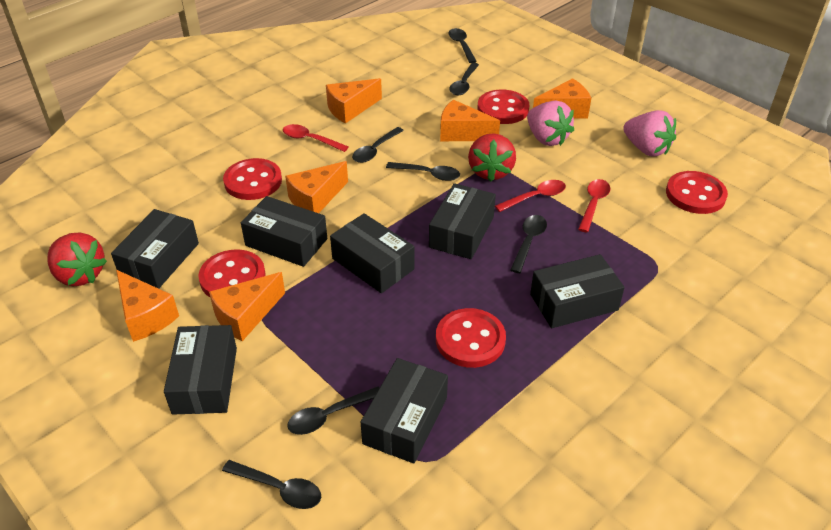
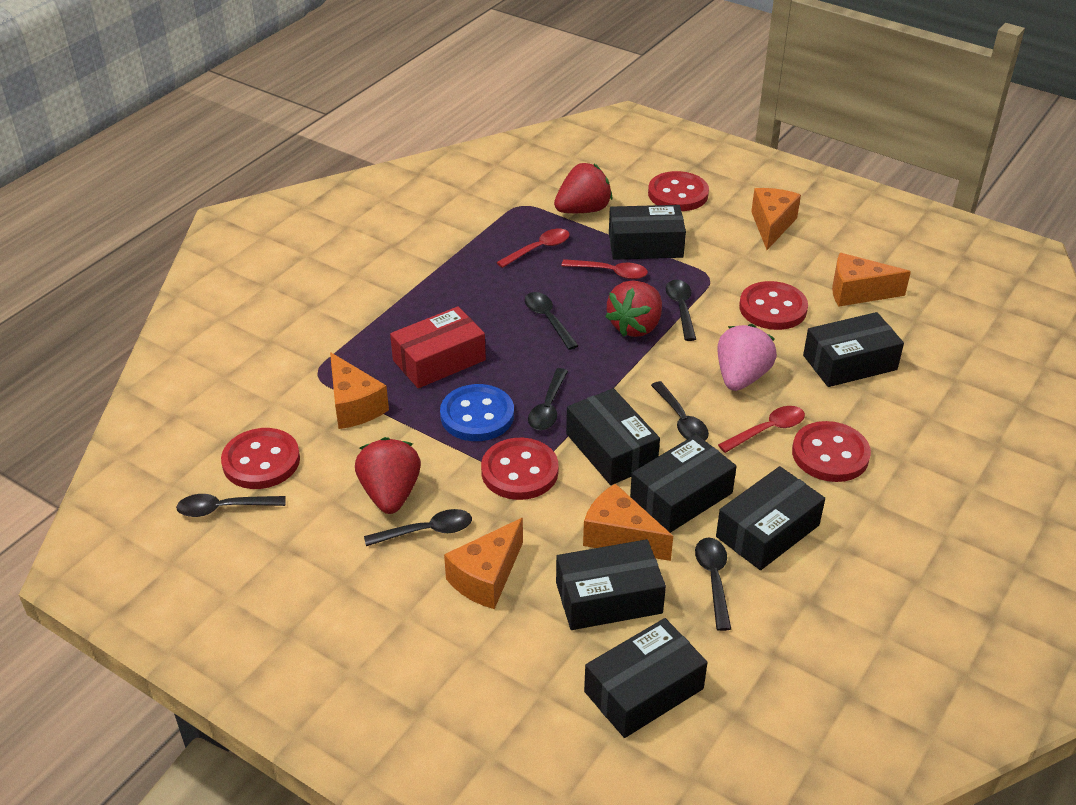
blue button: none = 0 -> [440,384,514,441] = 1
orange cheese: [116,270,179,342] [209,272,285,341] [285,161,348,213] [326,78,382,123] [440,100,500,141] [533,78,591,119] = 6 -> [330,352,389,429] [444,518,523,609] [583,483,673,561] [751,188,801,250] [832,253,911,307] = 5
pink strawberry: [527,101,574,146] [623,110,676,157] = 2 -> [717,324,777,391] = 1
red box: none = 0 -> [390,306,486,388] = 1
red strawberry: [48,233,107,287] [468,133,516,182] = 2 -> [355,437,421,514] [554,163,612,213] [605,280,662,337] = 3

